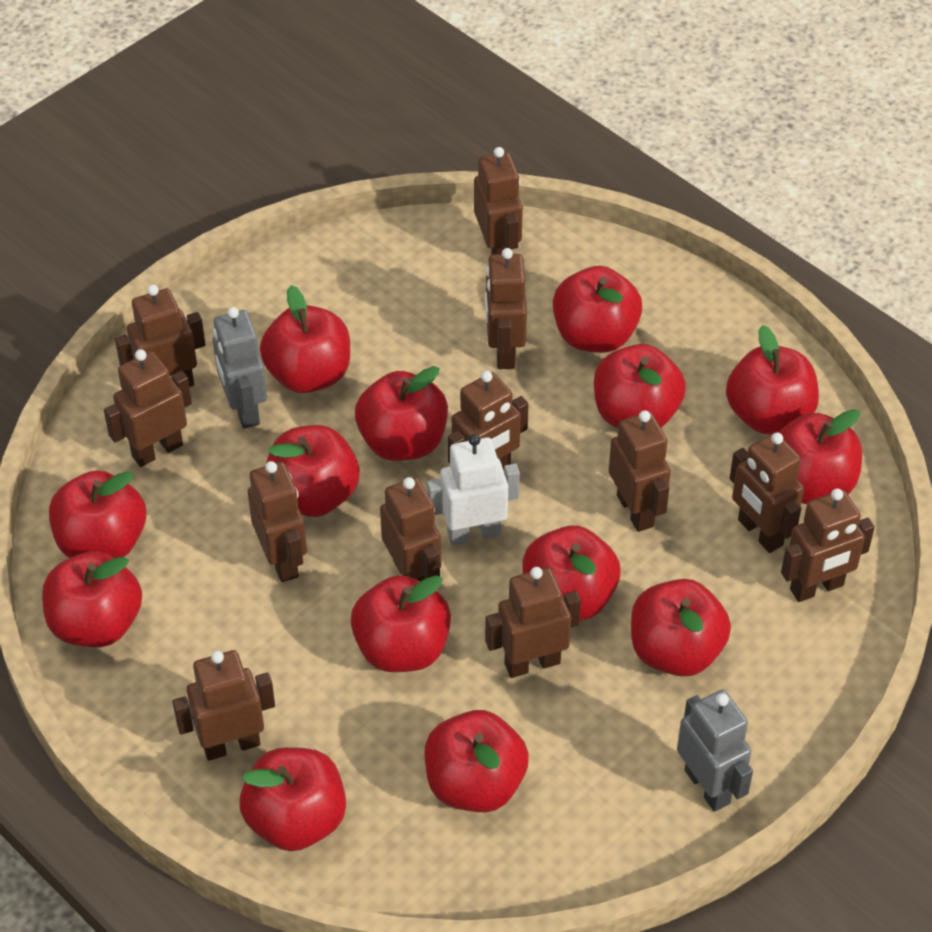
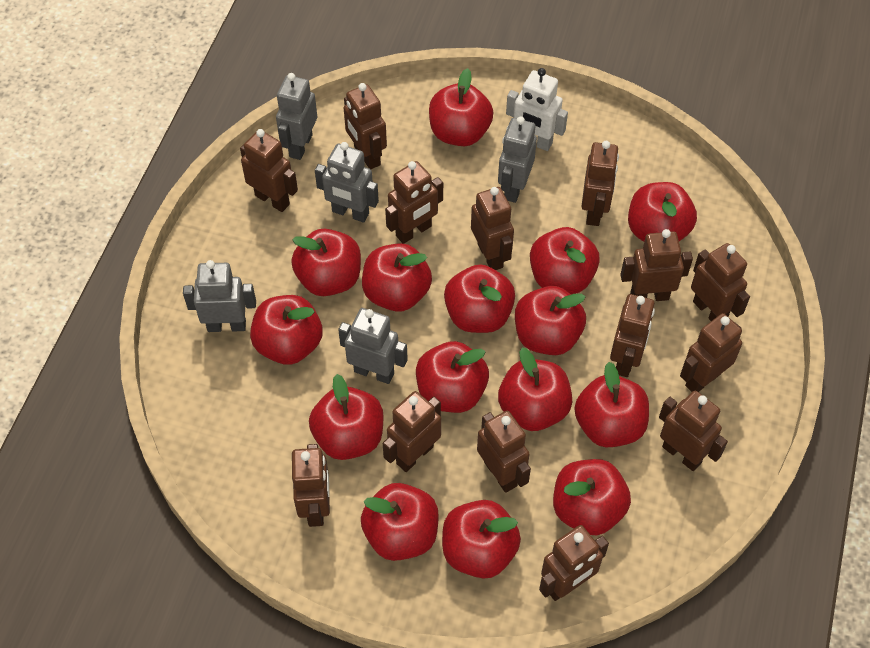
brown robot: [104,349,192,467] [115,284,206,387] [172,650,275,761] [248,461,307,582] [380,477,441,582] [448,371,528,470] [474,147,523,255] [485,248,527,369] [485,567,581,678] [609,410,671,532] [730,432,804,553] [781,488,875,602] = 12 -> [240,129,298,212] [292,444,330,527] [344,83,387,169] [383,391,441,472] [385,161,443,244] [471,187,514,270] [477,411,531,493] [539,525,609,601] [581,141,619,226] [610,294,655,377] [620,229,693,301] [659,391,728,471] [680,313,742,392] [691,243,750,321] = 14
grey robot: [213,307,267,429] [677,689,753,812] = 2 -> [183,260,256,332] [276,73,317,160] [315,142,379,223] [338,308,408,384] [498,116,537,203] = 5
red apple: [42,551,142,647] [49,470,146,558] [240,747,346,851] [260,285,350,393] [266,425,359,517] [351,575,451,672] [355,366,448,461] [424,710,529,812] [522,526,621,621] [553,266,642,353] [594,344,686,428] [631,579,731,677] [726,325,819,434] [778,409,862,504] = 14 -> [250,295,323,365] [291,229,361,296] [309,374,384,460] [361,483,439,561] [362,243,432,312] [416,341,489,413] [429,68,493,146] [442,500,521,579] [444,264,515,333] [498,348,572,431] [515,286,586,355] [530,227,600,294] [553,459,631,535] [575,362,649,447] [628,182,697,241] = 15

